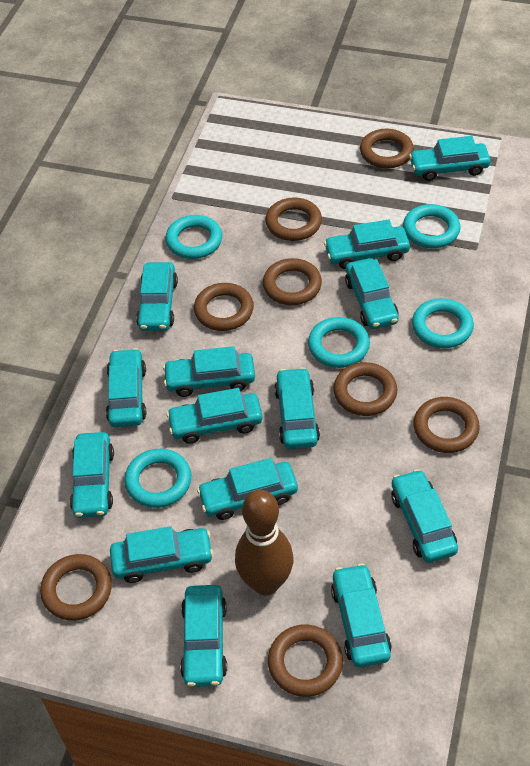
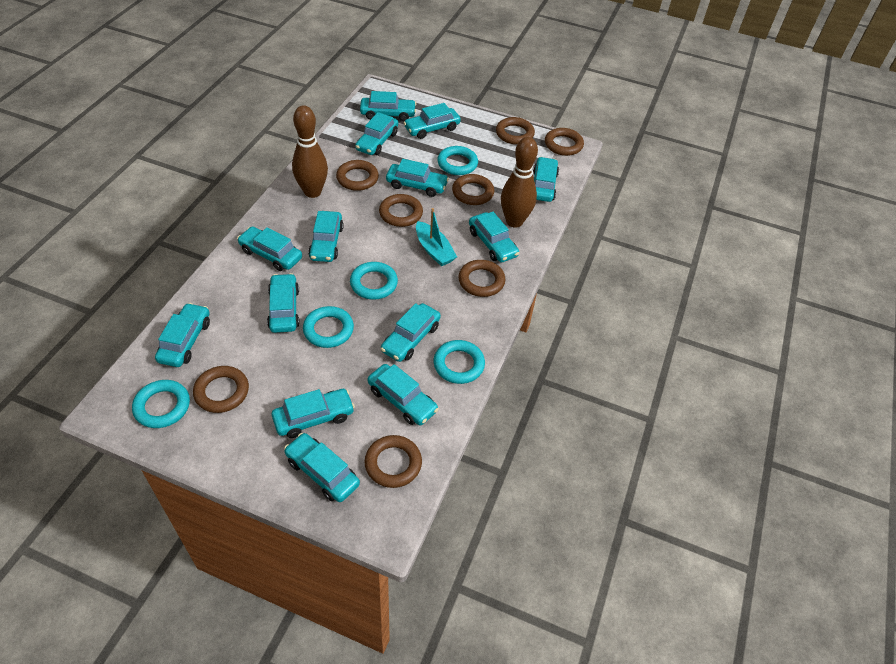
brown bowling pin: [235,490,293,595] = 1 -> [292,105,328,198] [501,137,538,228] = 2
turquoise boat: none = 0 -> [416,208,457,266] = 1

